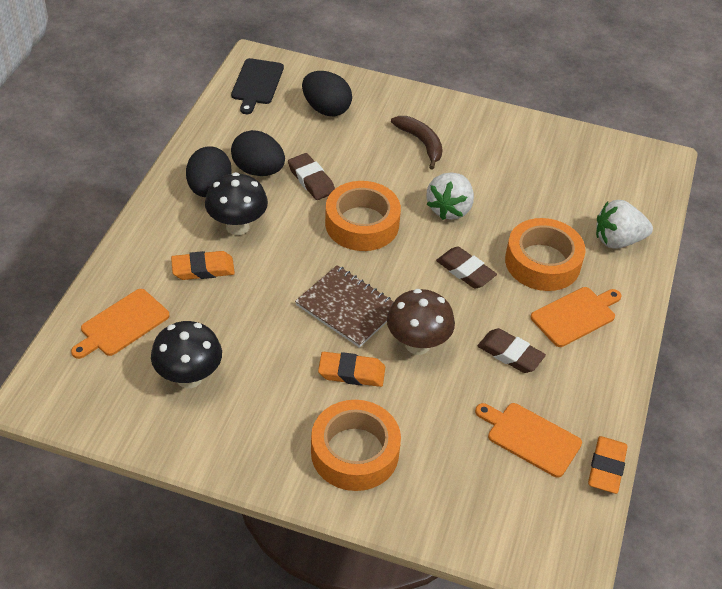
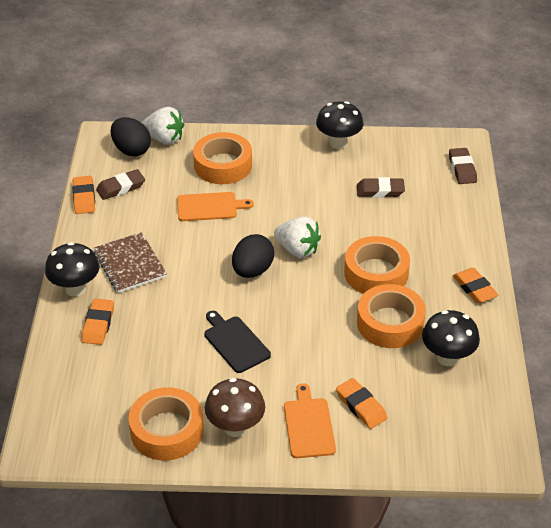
black egg: [186,146,231,197] [231,130,285,176] [302,71,352,116] = 3 -> [111,117,151,157] [232,234,274,278] = 2
black mushroom: [151,321,222,388] [205,172,268,235] = 2 -> [45,242,99,297] [316,101,364,149] [422,310,480,366] = 3
brown banana: [391,116,443,170] = 1 -> none = 0
orange cutting board: [71,289,169,359] [475,403,582,477] [531,287,621,347] = 3 -> [177,192,254,221] [284,383,336,458] = 2
orange eraser: [171,251,235,280] [318,352,385,387] [588,436,628,494] = 3 -> [72,176,95,214] [81,299,114,345] [336,378,387,429] [453,268,498,303] = 4
orange tape: [311,400,401,491] [325,181,401,251] [505,218,586,291] = 3 -> [128,387,203,461] [193,132,252,184] [344,236,410,294] [357,284,426,348] = 4

